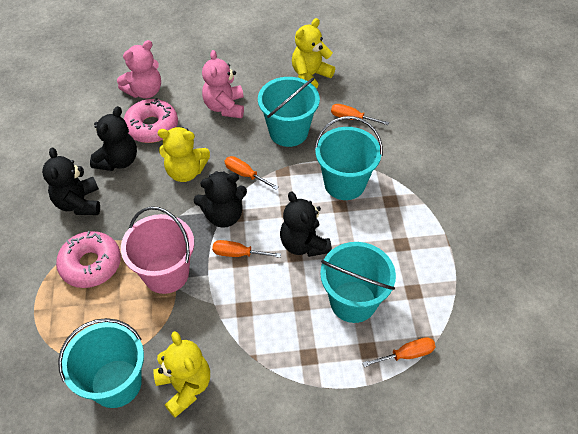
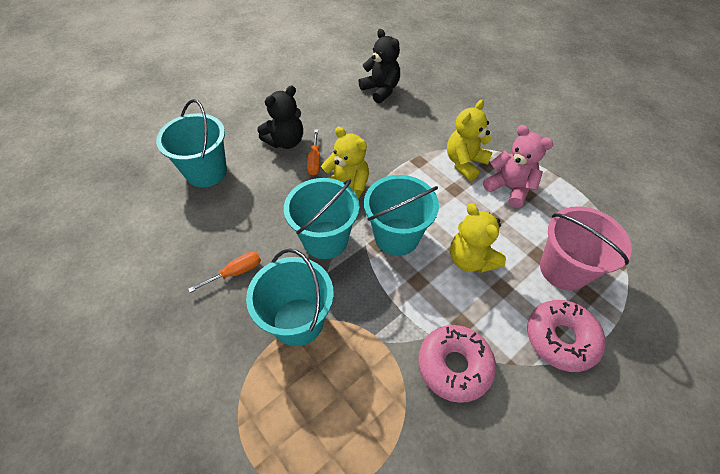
black teddy bear: [42,147,100,215] [90,106,137,171] [193,171,247,228] [280,191,332,257] = 4 -> [258,86,303,149] [358,29,400,103] = 2
orange screwdriver: [212,240,281,258] [224,156,279,190] [331,104,389,125] [362,337,436,367] = 4 -> [188,252,261,293] [307,130,320,175] = 2
pink teddy bear: [117,40,161,99] [202,50,244,118] = 2 -> [483,125,553,208] = 1

